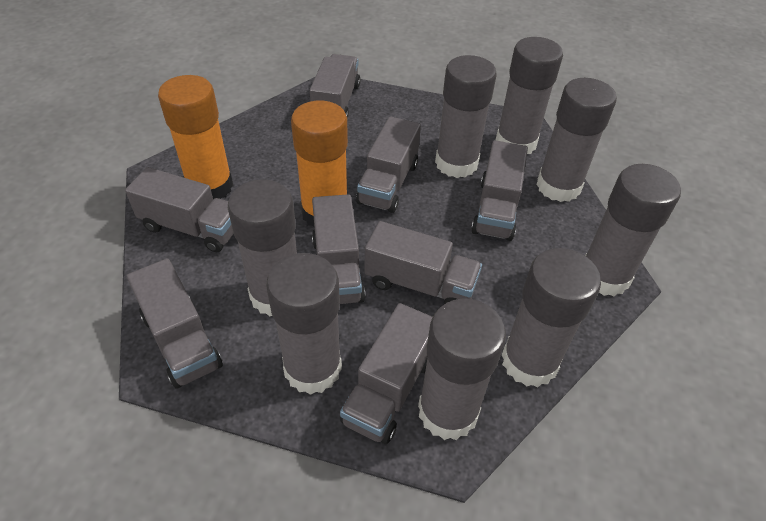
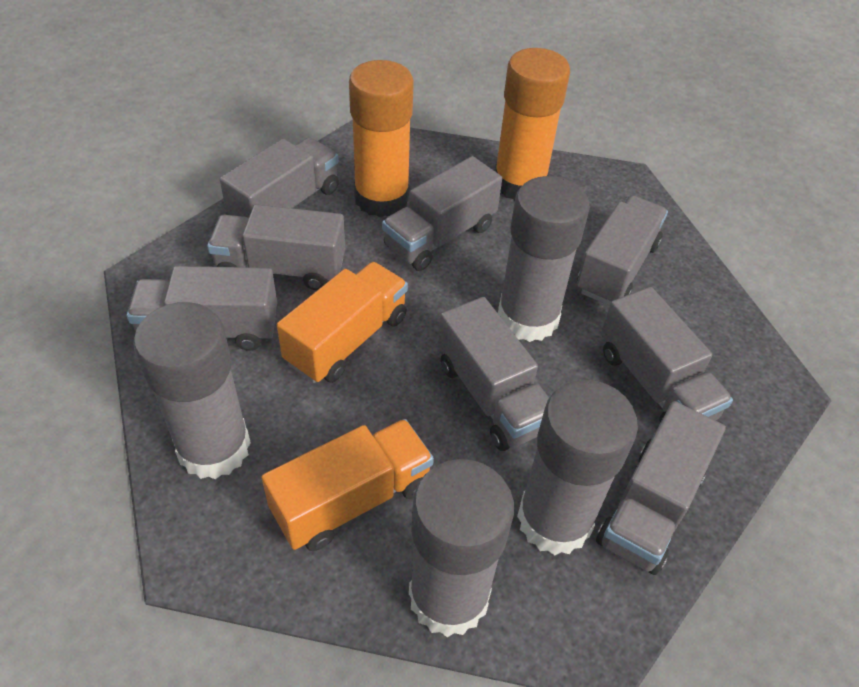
grey glue stick: [228,179,297,316] [266,253,342,395] [418,298,506,440] [435,55,497,178] [496,37,563,154] [502,248,601,387] [536,78,617,202] [585,164,681,296] = 8 -> [133,302,251,479] [409,459,514,637] [498,176,590,342] [517,380,638,555] = 4
orange truck: none = 0 -> [262,419,434,551] [277,262,408,383] = 2

